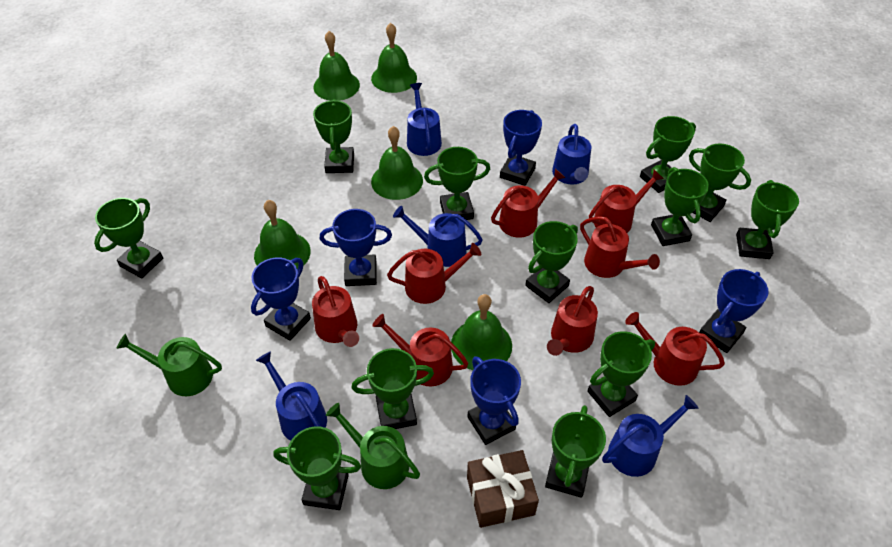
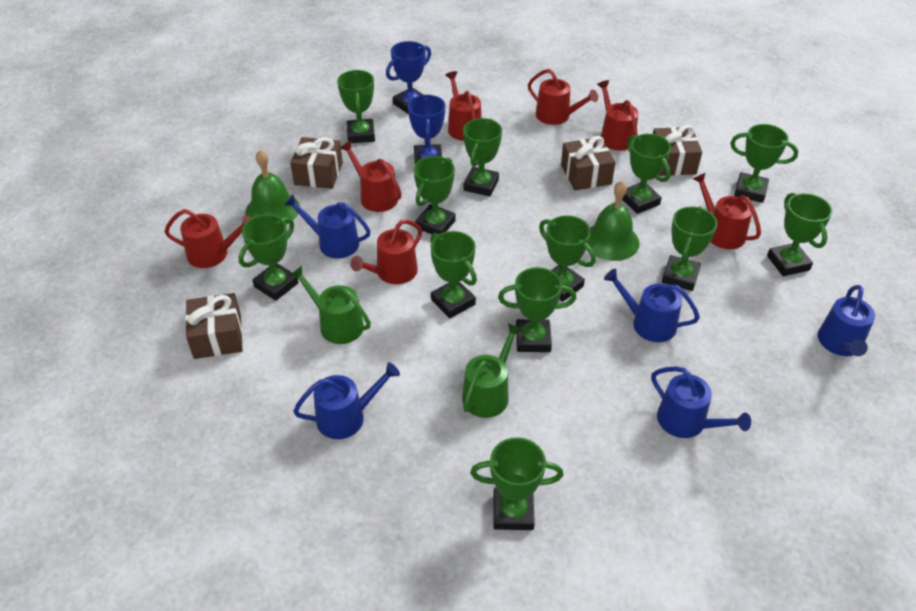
blue trophy: [251,257,311,341] [320,209,392,286] [468,356,521,445] [500,110,542,186] [699,269,769,353] = 5 -> [386,41,431,114] [408,95,445,164] = 2
brown gift: [467,450,539,528] = 1 -> [185,293,243,359] [290,137,343,189] [561,136,616,190] [653,125,702,176] = 4
green bell: [254,200,311,269] [313,31,360,101] [371,23,417,93] [371,126,423,200] [451,294,512,370] = 5 -> [245,150,300,224] [588,181,640,261] = 2
red watering can: [312,276,359,347] [372,314,468,386] [387,243,481,304] [491,169,566,238] [547,286,598,356] [580,216,660,278] [589,170,664,233] [625,312,725,386] = 8 -> [164,209,252,268] [340,141,402,212] [350,219,422,284] [446,71,482,141] [528,69,598,125] [597,80,638,151] [693,172,761,249] = 7

